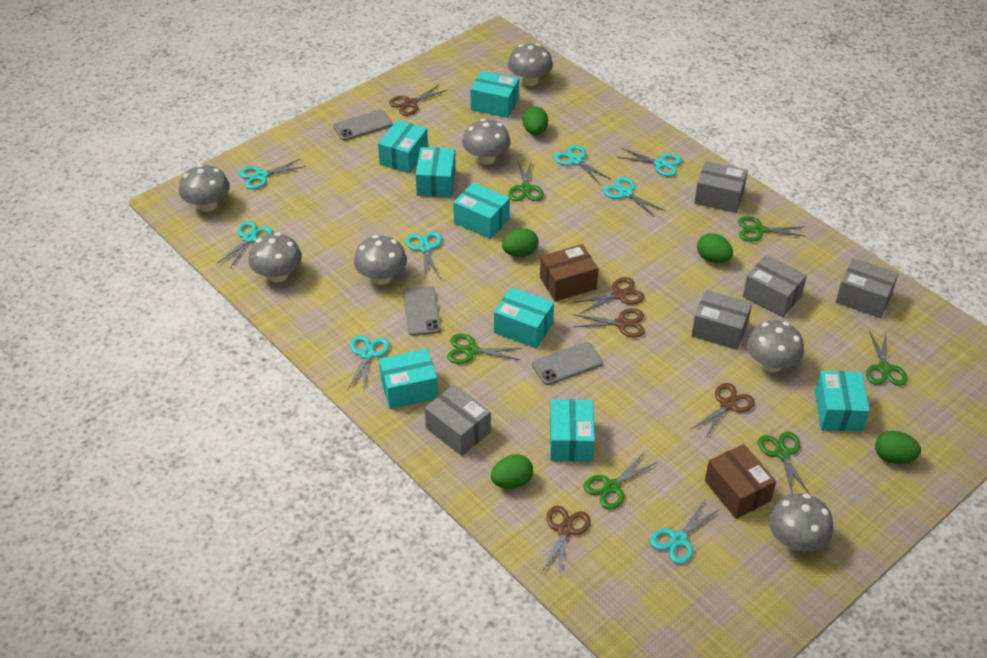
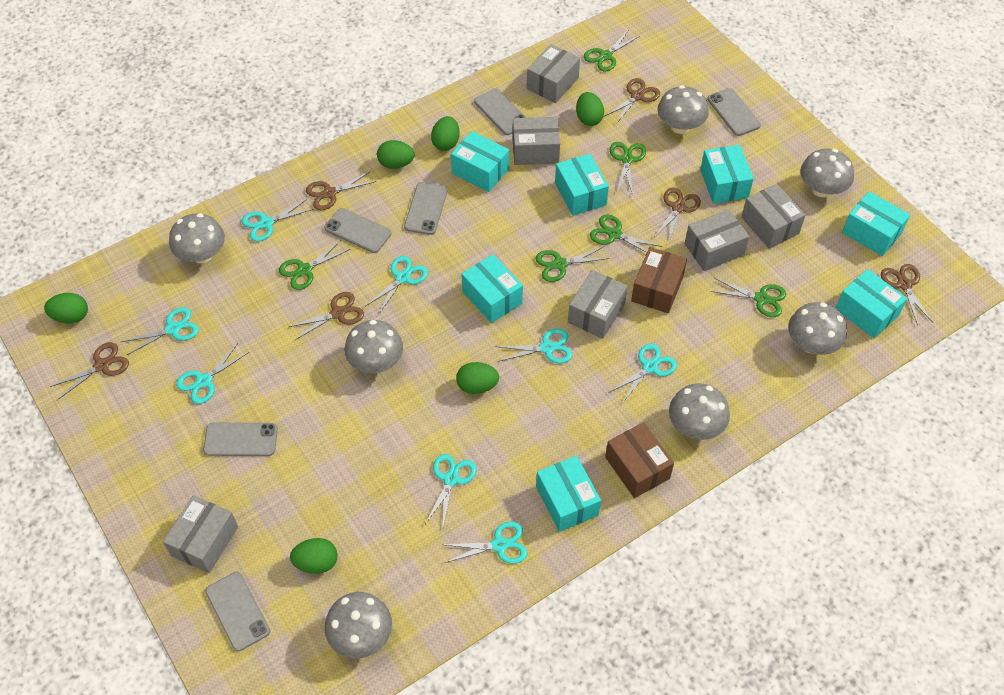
brown scissors: [389,84,447,116] [541,506,591,575] [573,277,644,314] [573,308,645,338] [692,383,755,439] = 5 -> [50,342,129,399] [288,292,364,340] [306,171,377,210] [605,78,660,124] [655,187,701,242] [881,264,933,325] = 6
green egg: [491,454,533,489] [502,228,538,257] [523,106,548,135] [697,233,733,263] [875,431,921,464] = 5 -> [44,293,88,323] [290,538,338,574] [377,140,414,169] [431,116,460,151] [456,362,499,394] [576,92,604,126] = 6
grey box: [425,385,491,456] [691,290,752,350] [694,161,748,213] [743,255,807,317] [836,258,898,318] = 5 -> [163,495,238,573] [513,117,560,165] [527,44,580,103] [568,270,628,339] [685,209,750,271] [741,184,806,249] = 6
grey phone: [333,110,392,141] [403,286,441,336] [532,342,603,385] = 3 -> [203,423,278,456] [205,572,270,651] [324,208,391,253] [404,182,448,235] [474,88,527,135] [707,88,761,136] = 6
turquoise box: [378,120,428,173] [379,349,438,409] [416,147,456,197] [453,182,510,239] [470,71,519,118] [494,287,554,349] [550,400,595,462] [815,370,870,432] = 8 -> [451,131,509,192] [462,254,523,323] [536,456,601,532] [555,154,609,216] [700,145,754,204] [836,269,907,338] [842,191,910,256] = 7

